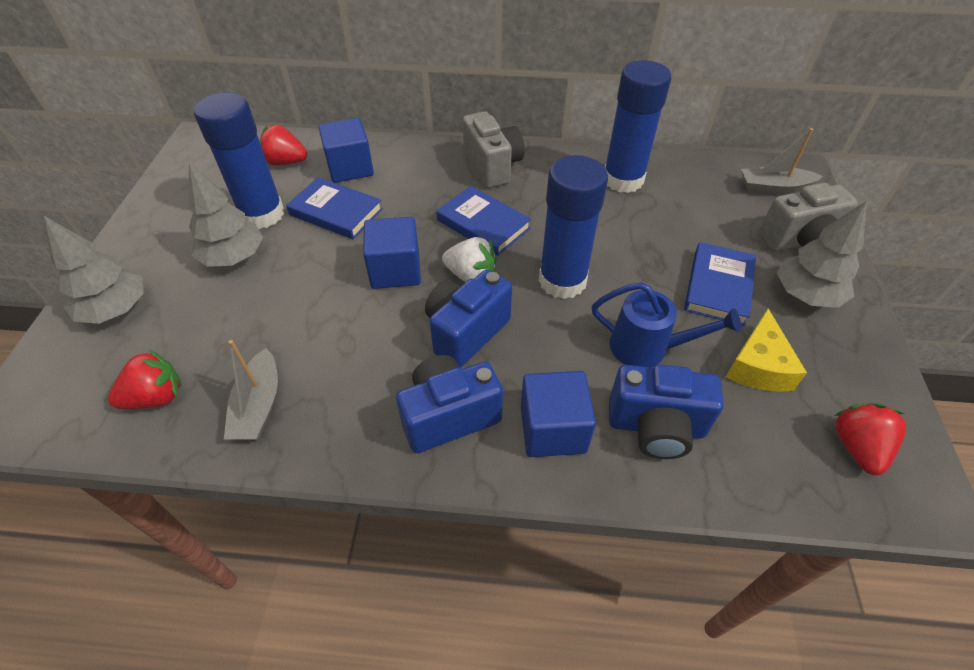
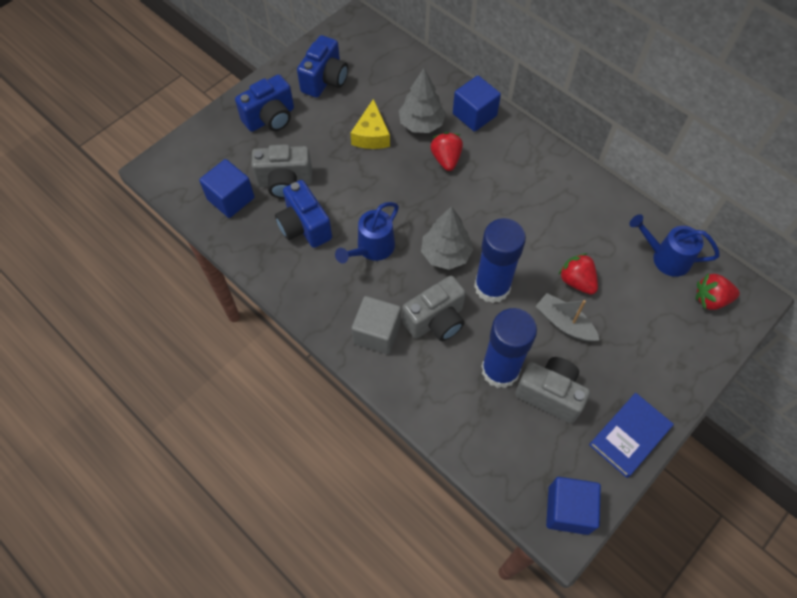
blue book: [286,177,383,240] [436,186,531,256] [684,242,756,326] = 3 -> [589,393,674,478] = 1
blue glue stick: [194,92,284,229] [539,155,608,299] [605,60,671,193] = 3 -> [474,218,526,303] [481,308,537,388] = 2
blue watering can: [592,282,741,367] = 1 -> [335,202,399,263] [630,214,720,277] = 2
grey boat: [224,340,278,440] [741,128,823,195] = 2 -> [536,293,600,342] = 1
grey camera: [463,111,525,188] [758,183,858,252] = 2 -> [251,144,312,199] [402,276,466,341] [515,357,590,423] = 3
grey cube: none = 0 -> [351,296,401,354] = 1
grey tree: [44,216,144,324] [188,163,263,267] [777,201,867,308] = 3 -> [399,68,446,133] [421,206,473,270] = 2
white strawberry: [442,237,497,282] = 1 -> none = 0

